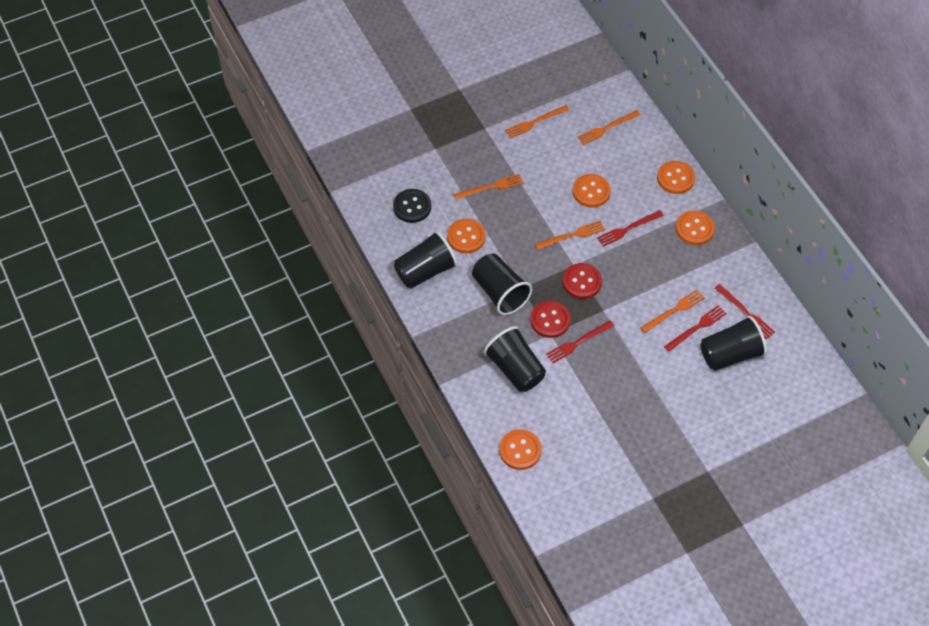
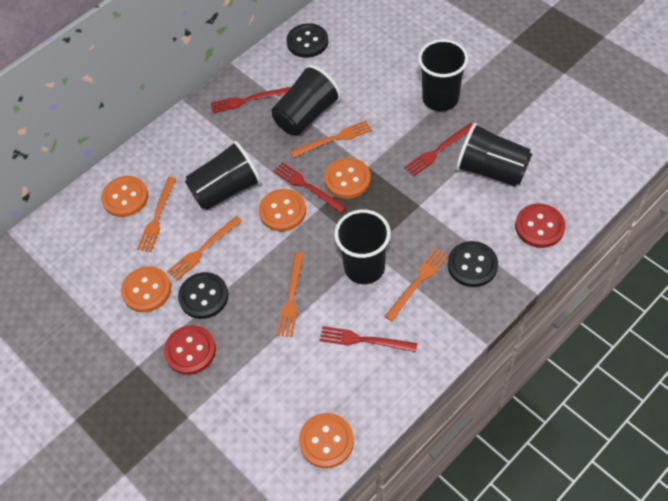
black button: [393,189,431,223] = 1 -> [178,272,228,319] [286,23,328,58] [448,241,498,287] = 3
black cup: [394,231,457,289] [472,254,532,315] [483,326,546,392] [700,316,767,370] = 4 -> [185,141,261,210] [271,65,341,136] [334,209,391,284] [418,39,468,111] [456,123,532,187] = 5

